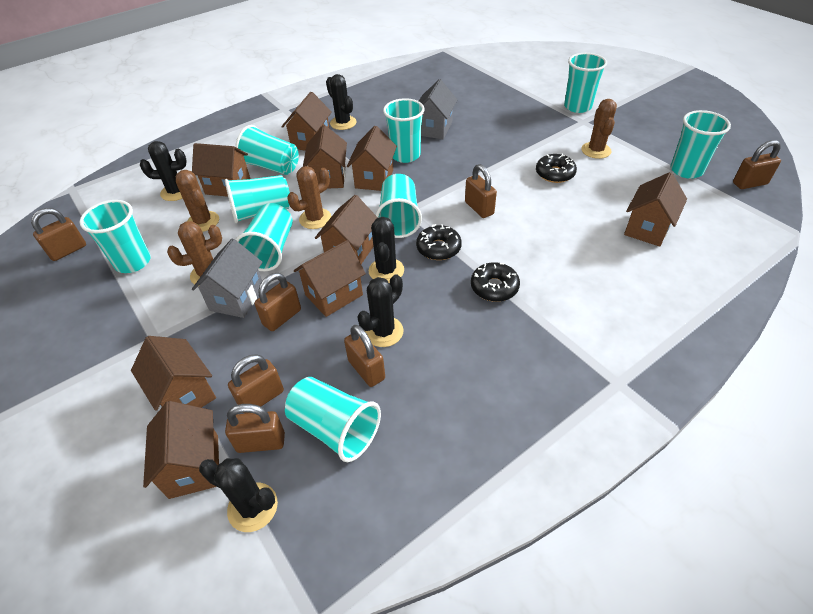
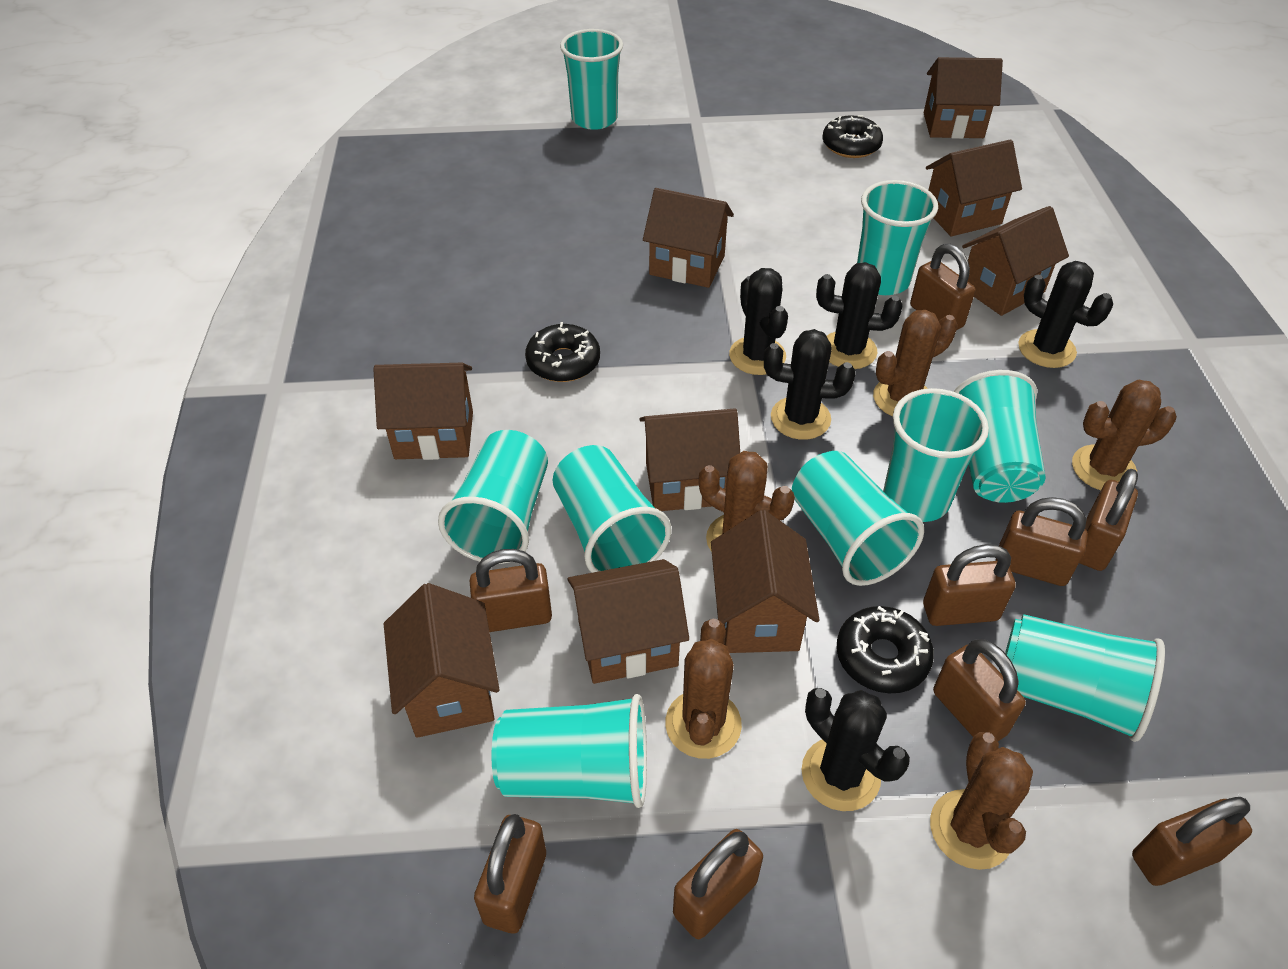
brown cactus: [167,221,222,285] [176,170,219,232] [287,166,331,229] [581,99,617,159] = 4 -> [665,619,742,759] [699,451,795,552] [873,310,957,416] [930,732,1033,870] [1072,379,1177,490] = 5
brown padlock: [31,208,86,261] [225,404,285,453] [228,354,284,414] [254,273,301,331] [344,325,385,387] [465,164,497,218] [733,140,781,189] = 7 -> [470,549,552,632] [474,814,546,933] [673,829,763,939] [910,244,976,330] [923,544,1016,626] [933,639,1026,741] [996,497,1088,586] [1079,469,1138,571] [1132,797,1252,886] = 9
grey house: [192,239,263,318] [419,79,457,139] = 2 -> none = 0

